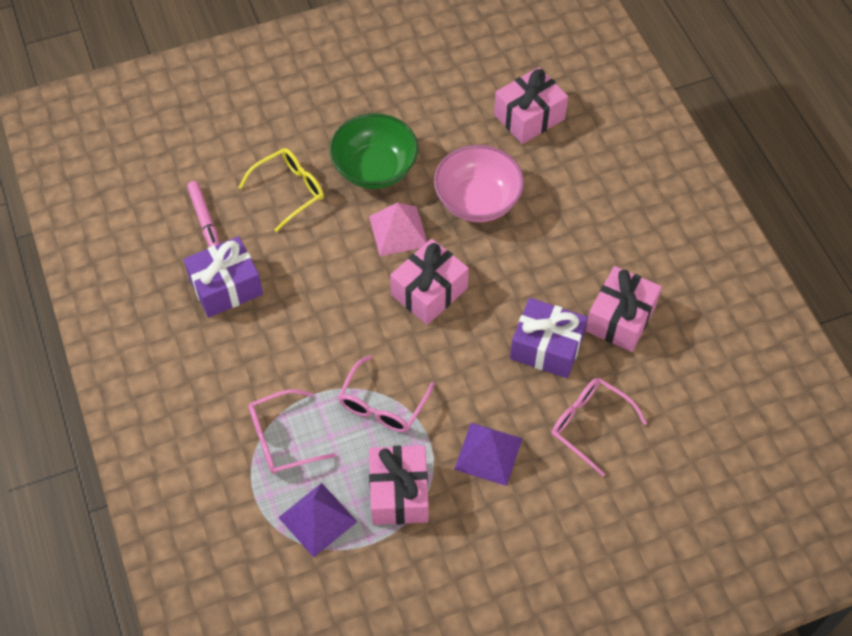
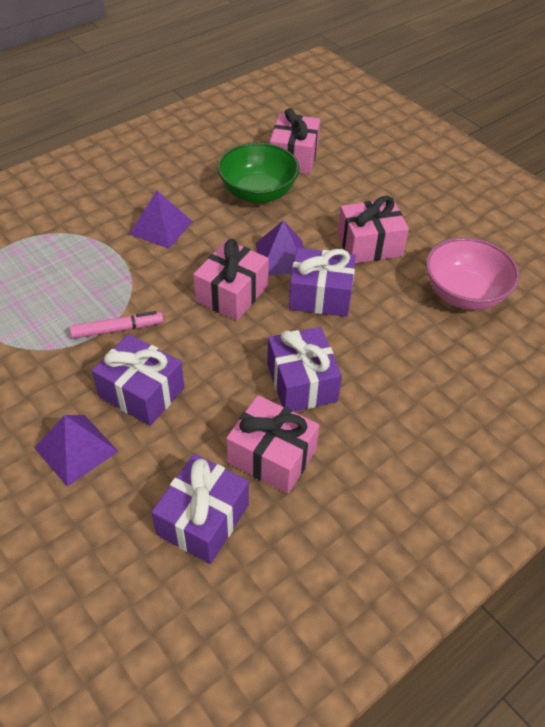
pink glasses: [248,389,336,474] [338,355,435,433] [551,378,647,477] = 3 -> none = 0
pink pyramid: [369,203,427,256] = 1 -> none = 0
purple gift: [184,236,263,317] [510,298,588,378] = 2 -> [92,334,184,426] [151,454,249,564] [267,327,342,411] [289,248,356,317] = 4
purple pyramid: [278,483,357,557] [454,423,523,486] = 2 -> [34,415,118,487] [129,190,193,249] [256,221,304,275] = 3
yellow glasses: [238,148,324,232] = 1 -> none = 0

